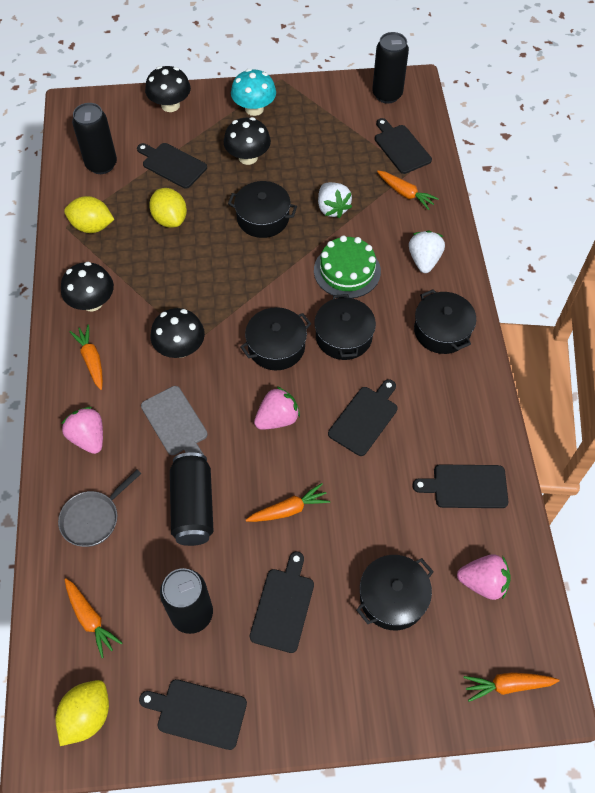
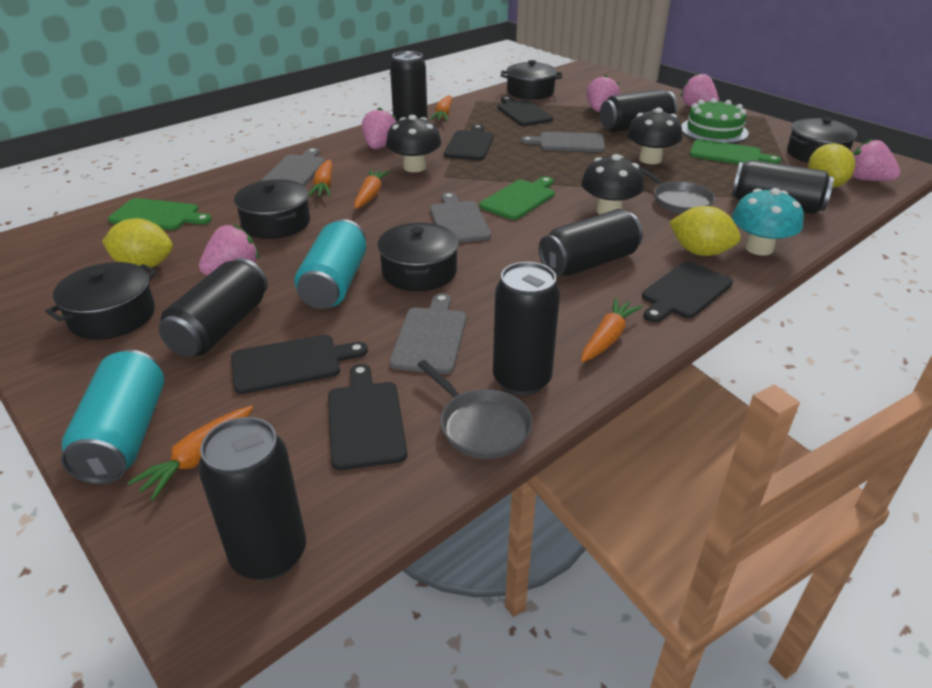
black can: [72,103,117,174] [160,568,213,634] [170,452,213,546] [372,32,409,104] = 4 -> [158,258,268,357] [198,417,306,581] [390,51,428,122] [493,262,560,396] [539,209,643,276] [600,89,677,132] [731,160,834,214] = 7
black cutting board: [137,143,207,189] [139,679,247,750] [250,551,314,653] [328,379,398,456] [375,118,432,174] [412,464,508,508] = 6 -> [231,335,368,394] [328,364,407,470] [444,124,494,160] [497,96,553,126] [642,261,733,323] = 5
black mushroom: [61,262,114,311] [145,66,191,112] [150,308,205,358] [224,117,271,165] = 4 -> [386,115,441,172] [581,154,644,215] [627,108,682,164] = 3
green cutting board: none = 0 -> [108,198,212,230] [479,176,555,220] [690,139,781,164] = 3
grey cutting board: [141,386,208,455] = 1 -> [261,148,326,186] [390,293,466,374] [430,192,491,243] [521,132,605,152] = 4
grey pan: [58,469,142,547] = 1 -> [417,360,532,459] [639,166,715,214] = 2
pink strawberry: [61,407,103,454] [254,387,300,430] [457,554,511,600] = 3 -> [199,224,259,275] [362,107,397,149] [586,75,620,112] [680,72,719,107] [852,138,900,181] = 5
turquoise can: none = 0 -> [61,350,164,484] [294,219,366,309] = 2
white strawberry: [318,182,352,218] [409,231,445,273] = 2 -> none = 0

